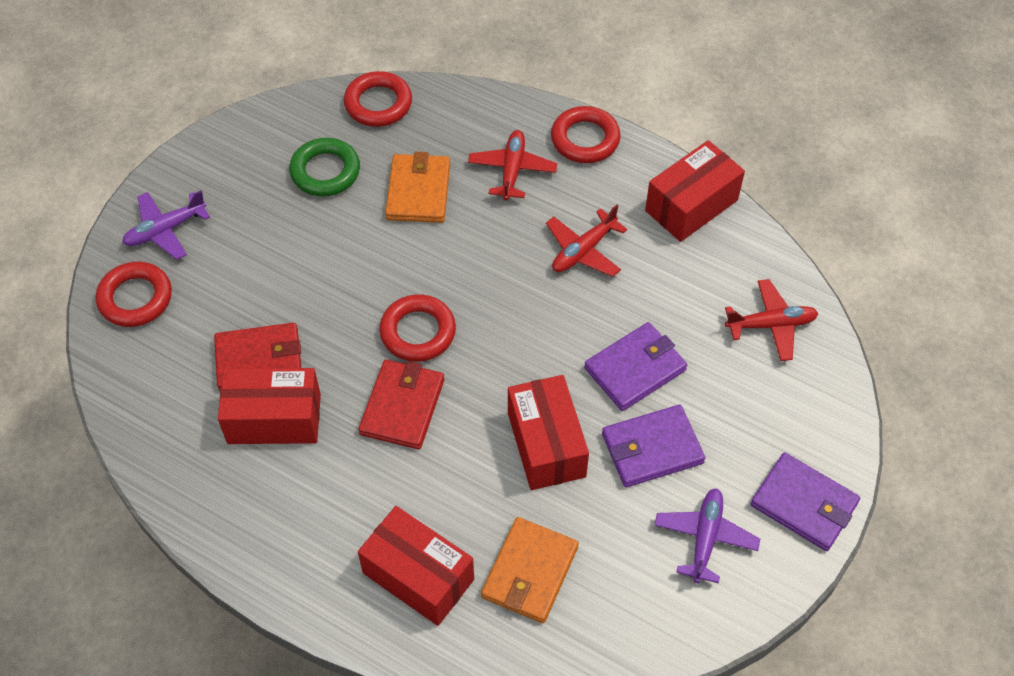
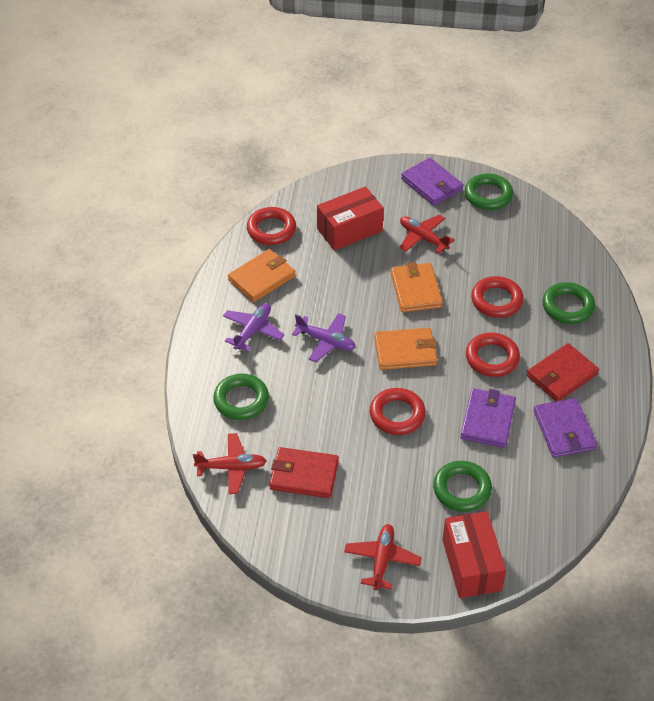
green ring: [289,138,360,197] = 1 -> [213,374,269,420] [433,461,492,512] [465,173,513,210] [543,282,595,324] = 4
orange wallet: [385,152,450,223] [481,517,579,623] = 2 -> [228,249,296,302] [374,328,437,370] [391,262,443,312] = 3
red box: [218,368,321,444] [358,506,474,626] [508,375,589,490] [645,140,745,242] = 4 -> [317,186,384,251] [442,511,506,598] = 2

